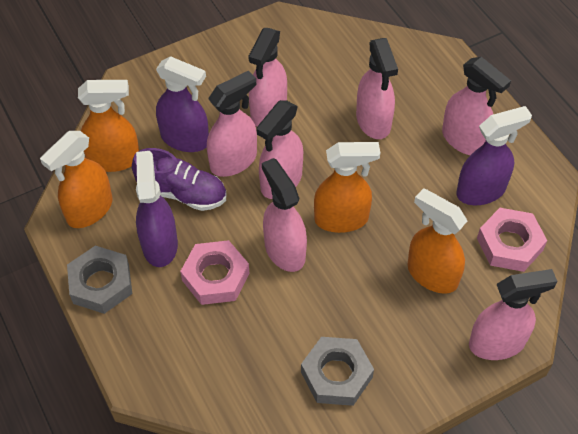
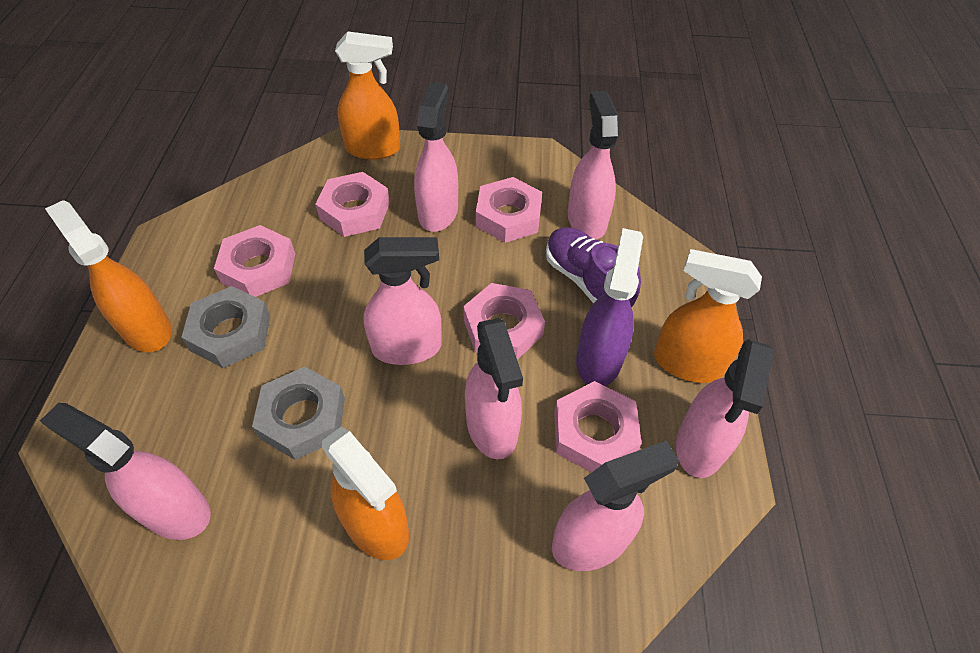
pink nut: [180,240,249,305] [477,208,547,272] = 2 -> [214,225,295,297] [316,172,390,237] [463,283,545,360] [476,177,542,243] [554,381,642,472] = 5
purple spray bottle: [136,151,178,267] [156,56,209,152] [456,106,532,205] = 3 -> [576,228,643,386] = 1

